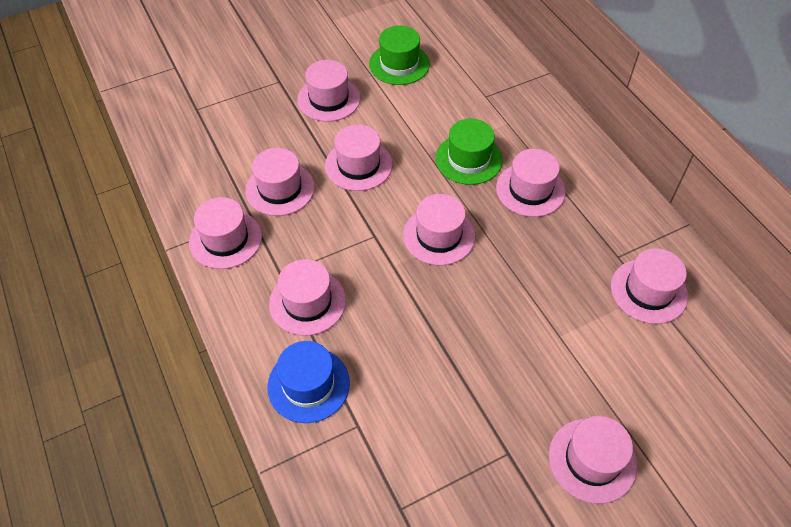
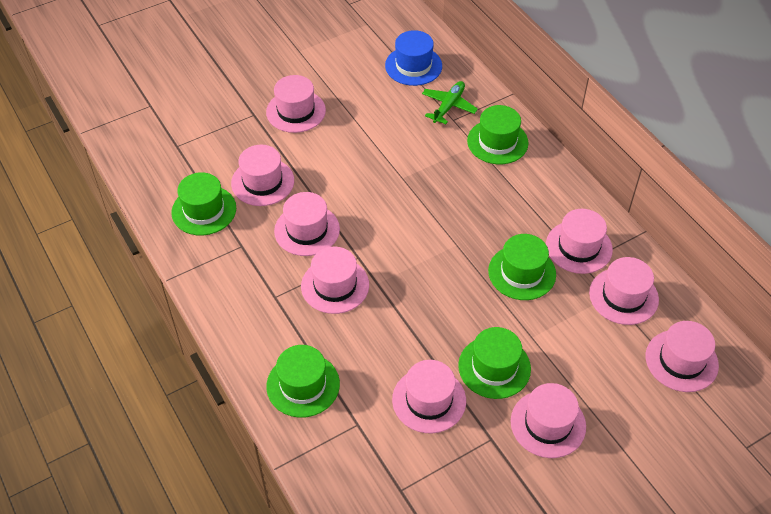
green hat: [369,25,430,85] [436,119,503,185] = 2 -> [171,172,236,236] [266,345,340,418] [458,327,531,399] [467,105,529,164] [488,234,556,300] = 5
green plane: none = 0 -> [422,81,478,124] = 1

